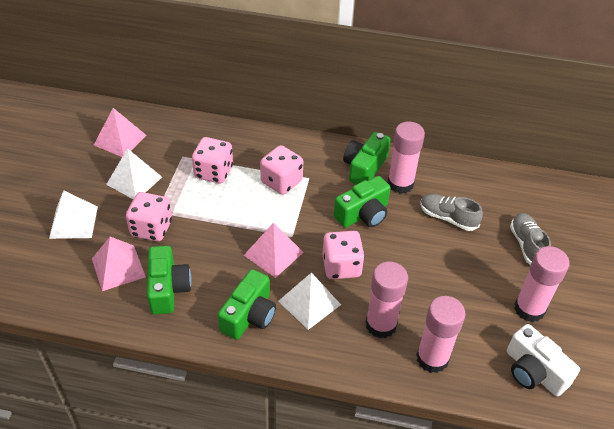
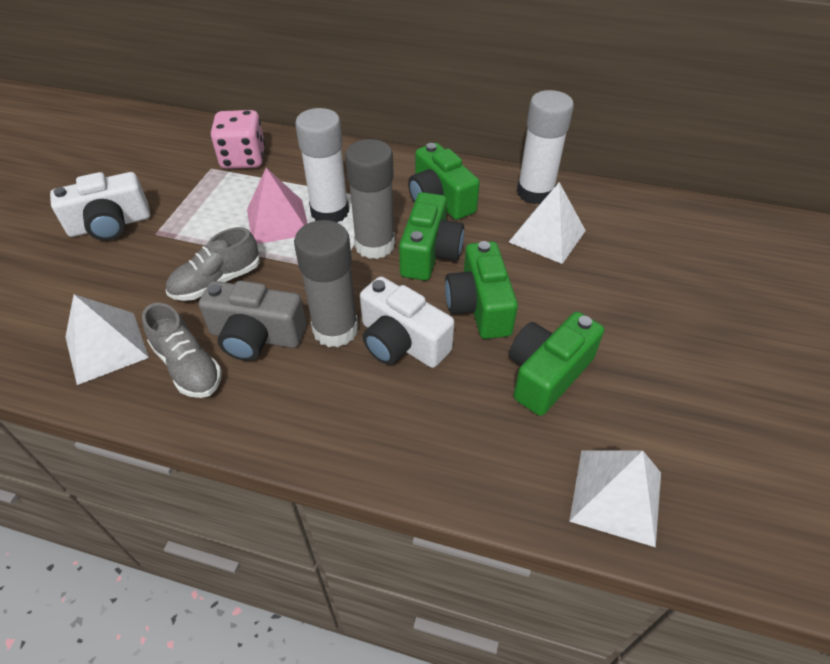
grey camera: none = 0 -> [199,281,306,361] = 1
grey glue stick: none = 0 -> [294,220,358,347] [345,139,395,259] = 2
pink dice: [126,192,172,241] [192,137,233,183] [260,145,303,195] [322,231,365,279] = 4 -> [210,110,265,169] = 1
pink glue stick: [365,261,408,338] [387,121,425,194] [416,296,466,373] [514,246,570,322] = 4 -> none = 0
pink pyramid: [92,237,146,291] [94,108,146,157] [244,222,303,278] = 3 -> [247,168,308,244] = 1
white camera: [507,324,580,396] = 1 -> [50,172,150,241] [360,276,454,368] = 2
white glue stick: none = 0 -> [295,108,349,223] [517,90,574,204] = 2

